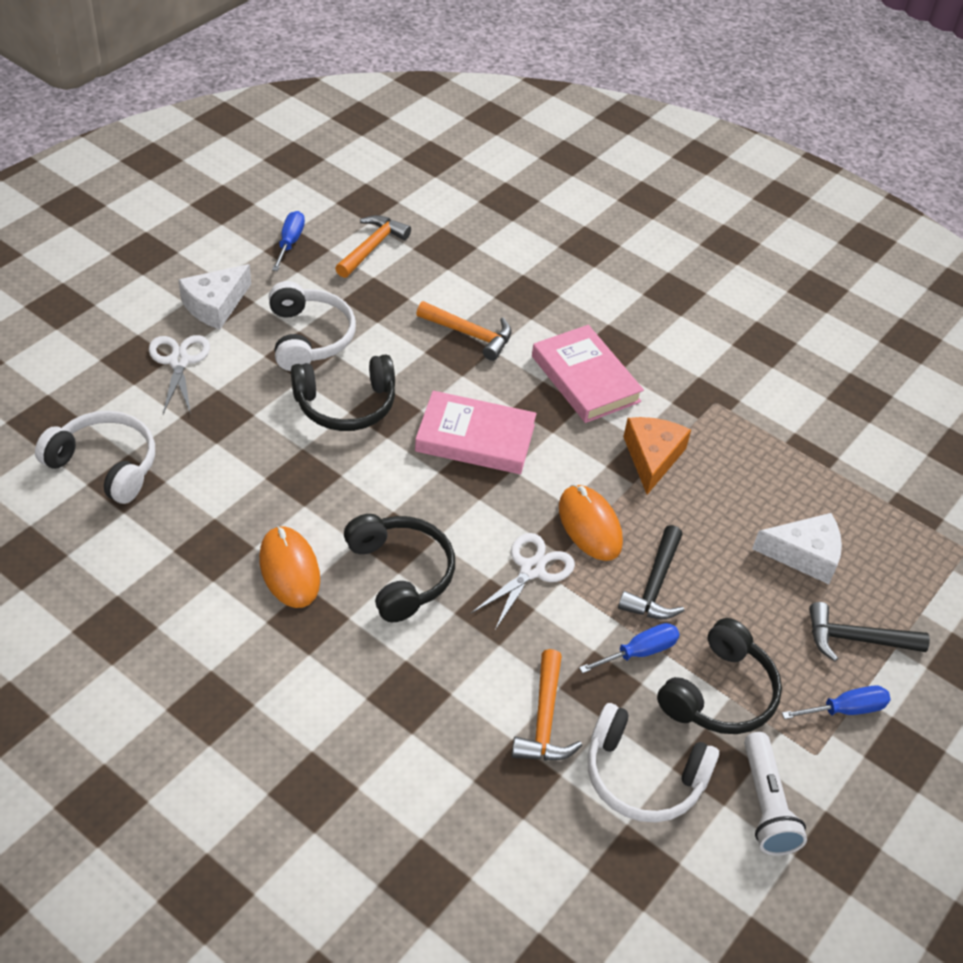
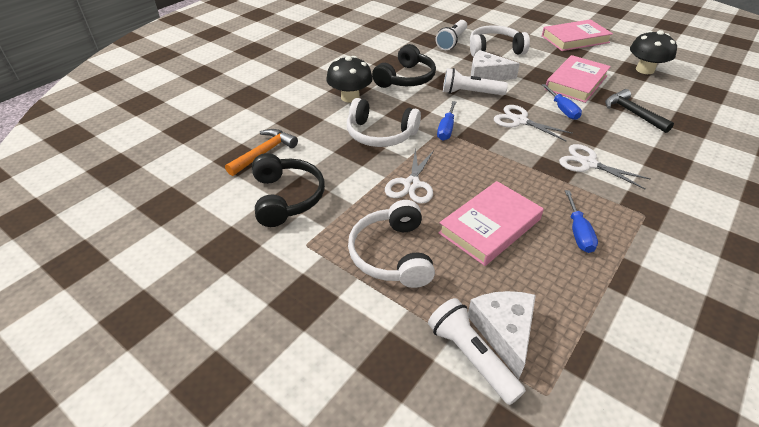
black hammer: [618,525,684,619] [809,602,930,661] = 2 -> [605,89,674,133] = 1
black headphones: [291,355,395,431] [344,514,455,622] [657,618,782,734] = 3 -> [252,153,325,227] [372,44,436,88] = 2
black mushroom: none = 0 -> [326,56,373,103] [630,30,677,74] = 2
orange cheese: [623,417,691,495] = 1 -> none = 0
orange hammer: [335,215,411,278] [416,301,512,361] [511,649,582,760] = 3 -> [225,129,298,176] = 1
orange mouse: [259,526,320,608] [559,485,623,561] = 2 -> none = 0
pink book: [415,391,537,474] [532,325,644,423] = 2 -> [438,181,544,266] [542,19,613,51] [545,55,611,103] = 3
white flashlight: [744,732,807,856] = 1 -> [428,298,526,405] [436,20,467,50] [443,68,508,95] = 3
white scissors: [149,335,210,414] [471,533,575,630] = 2 -> [385,147,434,204] [494,105,573,141] [559,144,651,189] = 3

